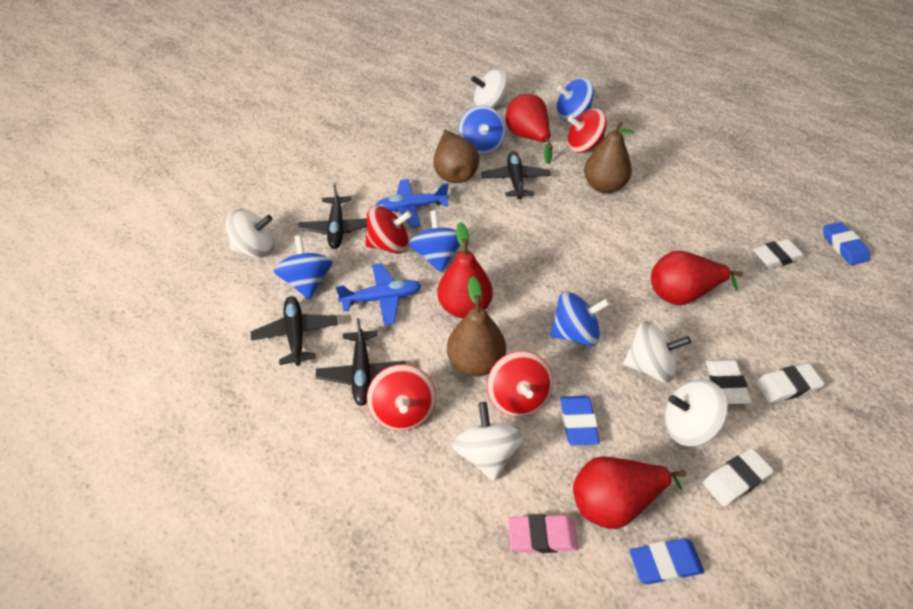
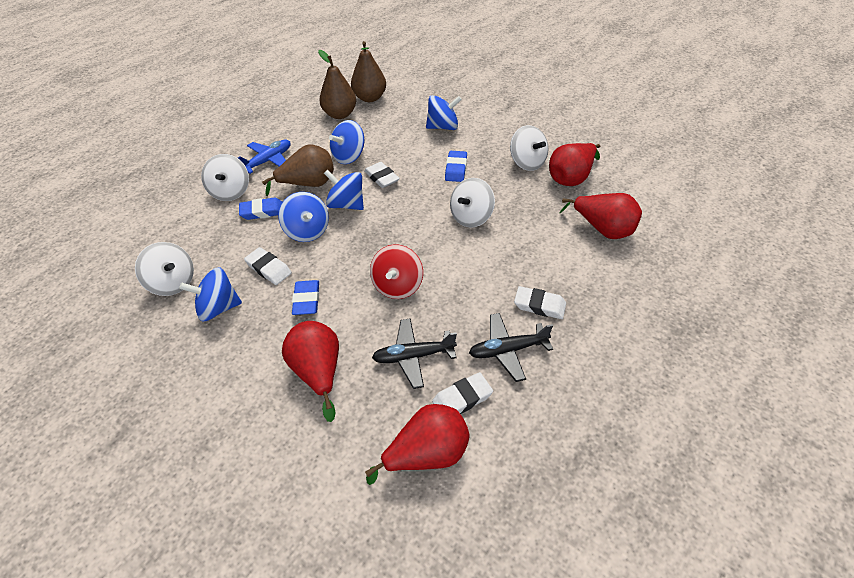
black plane: [251,296,338,366] [298,184,367,249] [316,318,406,406] [481,151,551,199] = 4 -> [372,319,457,389] [469,313,553,382] = 2
blue plane: [336,263,422,325] [376,179,449,228] = 2 -> [238,140,290,174] = 1
pink eraser: [508,514,579,553] = 1 -> none = 0
red spinning top: [365,205,412,254] [367,364,436,431] [487,351,553,417] [567,109,607,153] = 4 -> [370,244,423,299] = 1
white spinning top: [226,209,274,258] [452,402,524,481] [471,69,508,108] [623,321,691,383] [664,379,728,446] = 5 -> [135,242,194,296] [201,154,249,201] [450,178,495,228] [510,125,549,171] = 4

